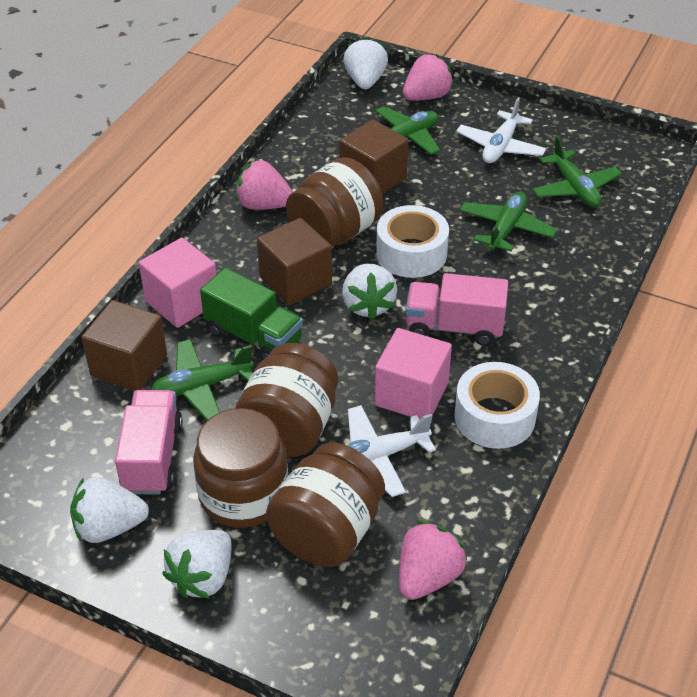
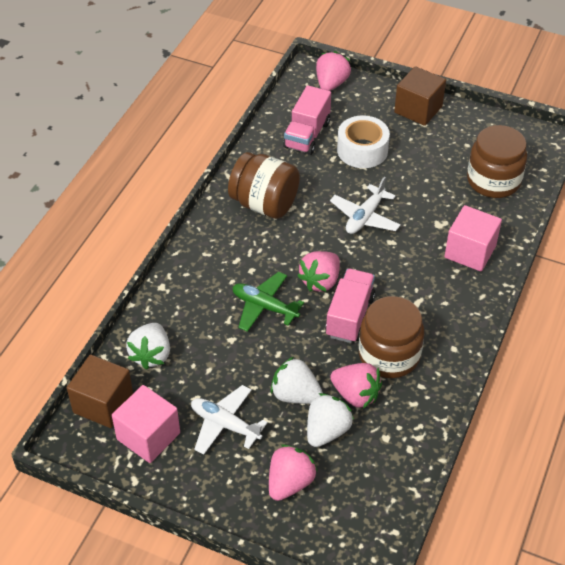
brown cube: [81,300,167,391] [257,218,332,306] [339,119,408,194] = 3 -> [67,354,133,428] [394,66,446,126] = 2
brown jar: [193,408,288,528] [235,343,338,457] [266,443,385,567] [286,158,383,247] = 4 -> [228,152,300,219] [359,296,424,378] [467,125,527,198] = 3
green plane: [151,339,254,420] [375,106,440,155] [460,192,557,254] [532,136,622,207] = 4 -> [233,272,304,332] = 1
green truck: [200,268,303,360] = 1 -> none = 0
pink strawberry: [236,159,293,210] [399,521,467,600] [403,54,454,101] = 3 -> [269,444,317,501] [297,251,340,292] [316,51,351,91] [330,363,382,409] = 4
white strawberry: [70,477,149,543] [162,530,232,599] [342,264,397,320] [343,37,388,89] = 4 -> [126,323,170,370] [271,357,323,404] [307,393,354,447] = 3
white tape: [376,205,449,278] [454,362,540,449] = 2 -> [337,116,390,168] = 1

